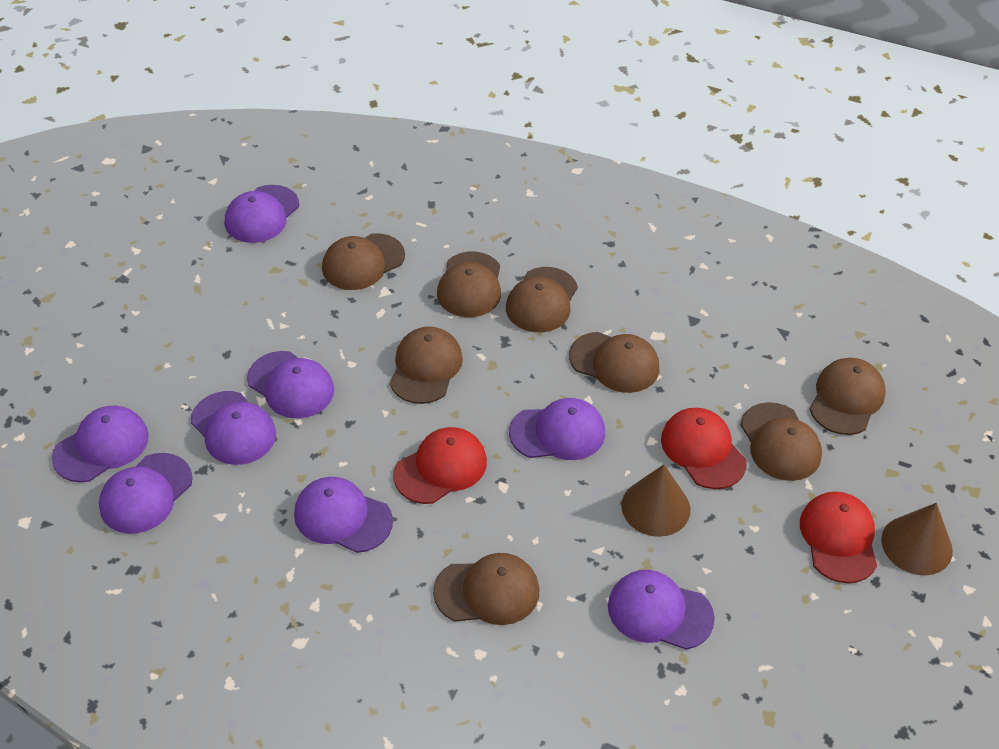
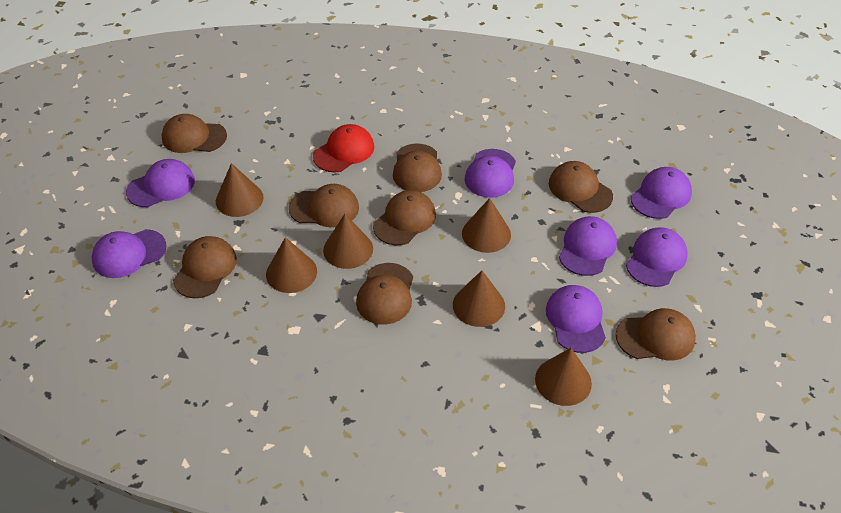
brown cone: [621,464,690,537] [881,503,953,576] = 2 -> [216,163,263,217] [266,237,317,293] [323,214,373,269] [453,271,505,327] [462,198,511,253] [535,348,592,406] = 6
purple cap: [52,406,149,483] [99,453,193,534] [191,391,276,465] [225,185,299,243] [247,351,334,418] [294,477,393,553] [509,398,605,460] [608,570,715,650] = 8 -> [91,229,167,278] [126,159,195,207] [465,149,516,198] [546,285,606,353] [559,216,617,276] [626,227,688,287] [631,167,692,219] = 7
red cap: [393,427,487,504] [661,408,747,489] [800,492,877,583] = 3 -> [313,124,374,172] = 1

